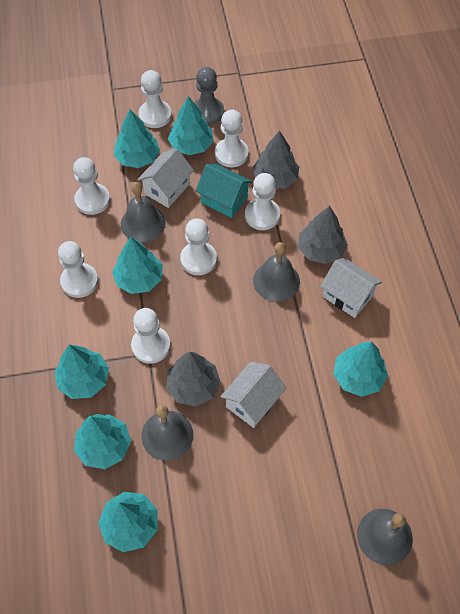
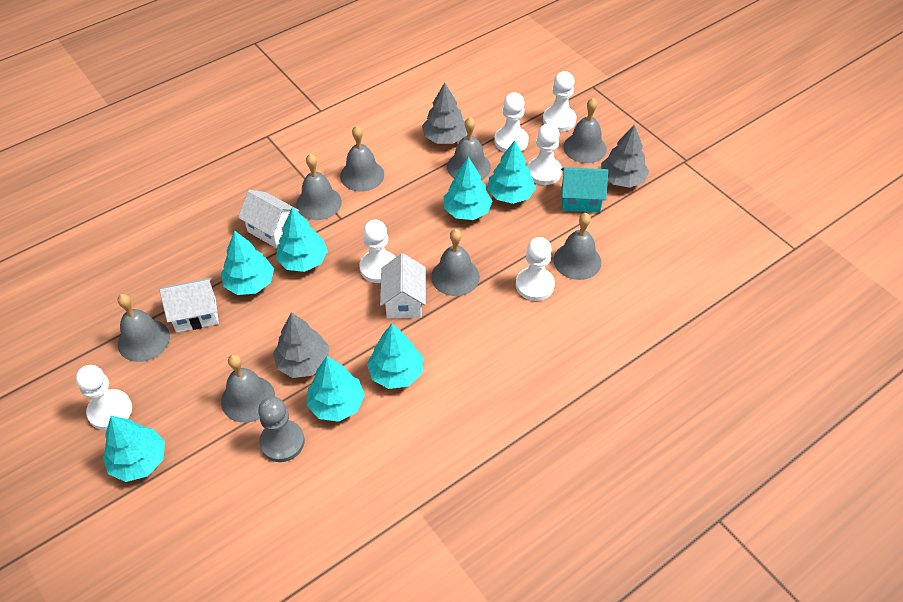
grey bell: [121,182,166,242] [141,405,193,461] [253,242,300,302] [357,509,413,565] = 4 -> [118,294,170,362] [221,354,275,423] [296,154,342,220] [340,126,384,192] [431,229,480,296] [447,117,491,180] [553,213,601,280] [563,98,607,163] = 8
white pawn: [58,241,98,298] [73,157,110,215] [131,308,170,364] [139,70,172,128] [180,218,217,275] [215,110,249,167] [245,173,280,230] = 7 -> [76,365,132,430] [359,219,396,283] [494,92,529,152] [516,237,555,301] [527,123,562,185] [543,71,577,132] = 6

